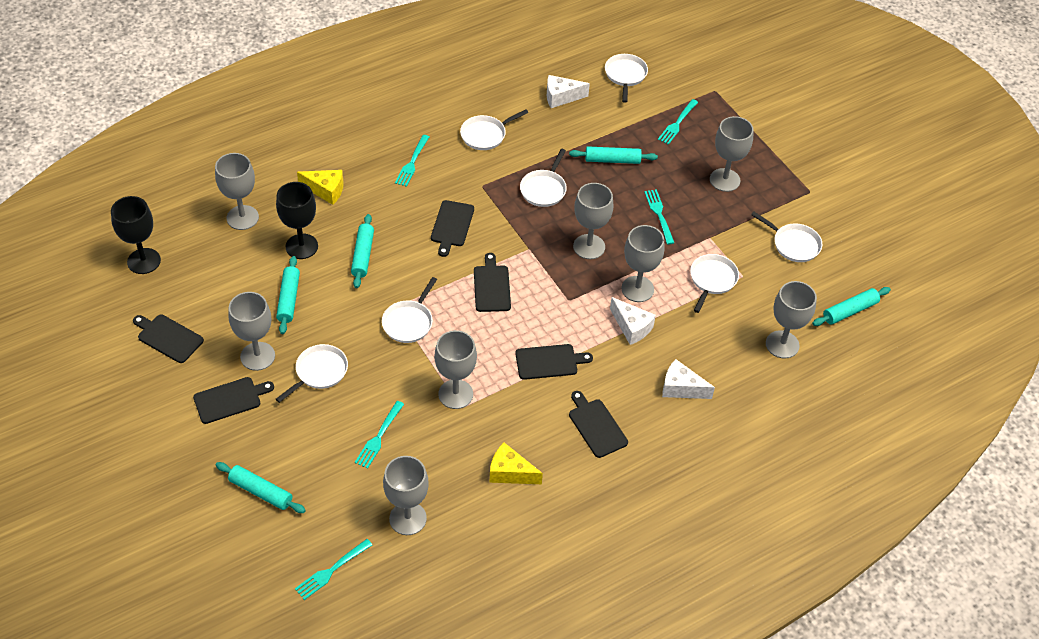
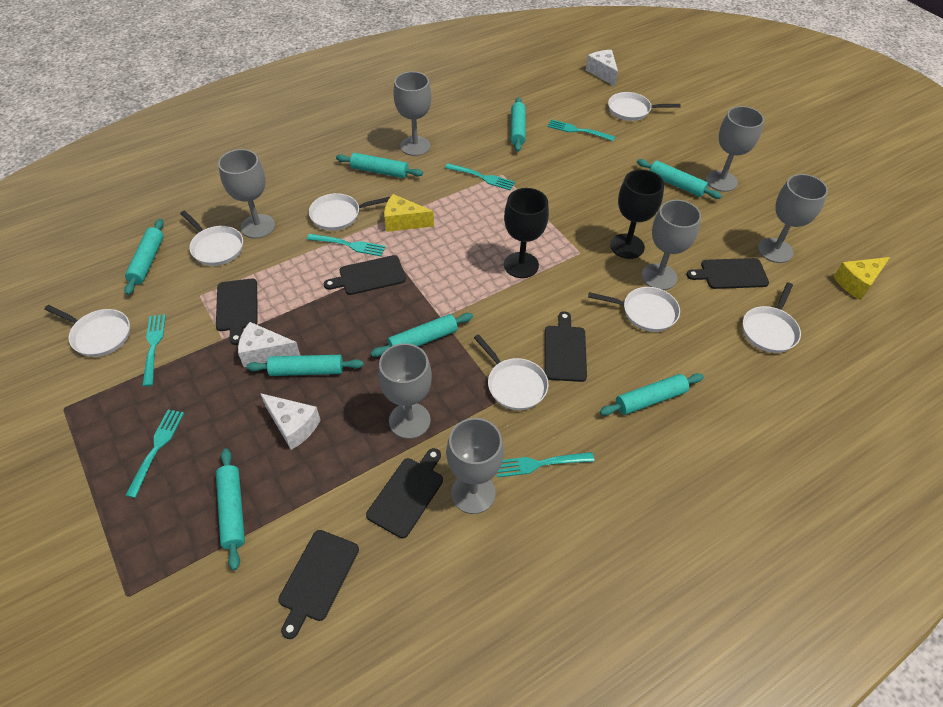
grey goblet: [215,153,259,230] [228,292,275,371] [383,456,429,535] [434,330,477,409] [573,183,613,259] [622,225,665,302] [710,116,754,192] [766,281,817,359] = 8 -> [218,149,275,239] [378,343,432,439] [393,71,432,156] [446,418,504,514] [642,200,701,290] [706,106,764,192] [758,174,828,263] = 7
turquoise fork: [295,539,372,600] [355,401,404,469] [395,135,429,187] [644,189,674,245] [658,99,698,145] = 5 -> [125,410,184,498] [142,314,166,387] [307,234,386,256] [445,163,515,190] [497,452,594,478] [547,119,615,141] = 6
turquoise rolling pin: [216,462,306,513] [276,256,300,334] [351,214,374,288] [569,146,658,164] [812,287,891,326] = 5 -> [124,219,164,295] [216,448,245,570] [246,355,364,376] [336,153,423,178] [371,313,473,357] [511,97,526,152] [600,373,704,416] [637,159,722,199] = 8

